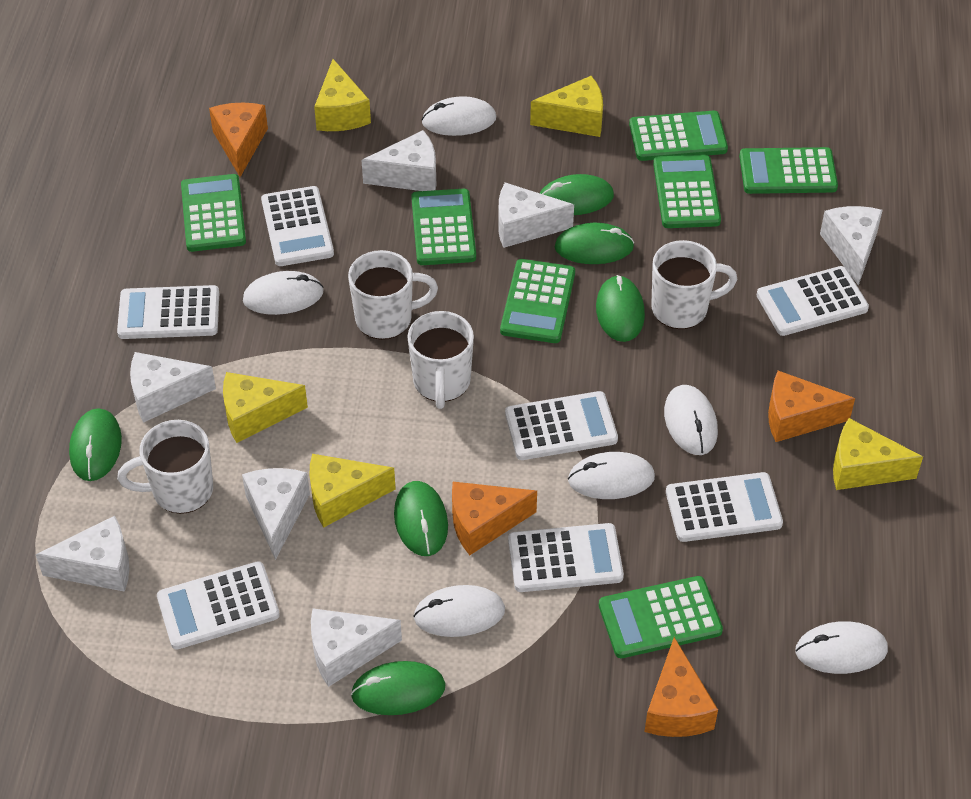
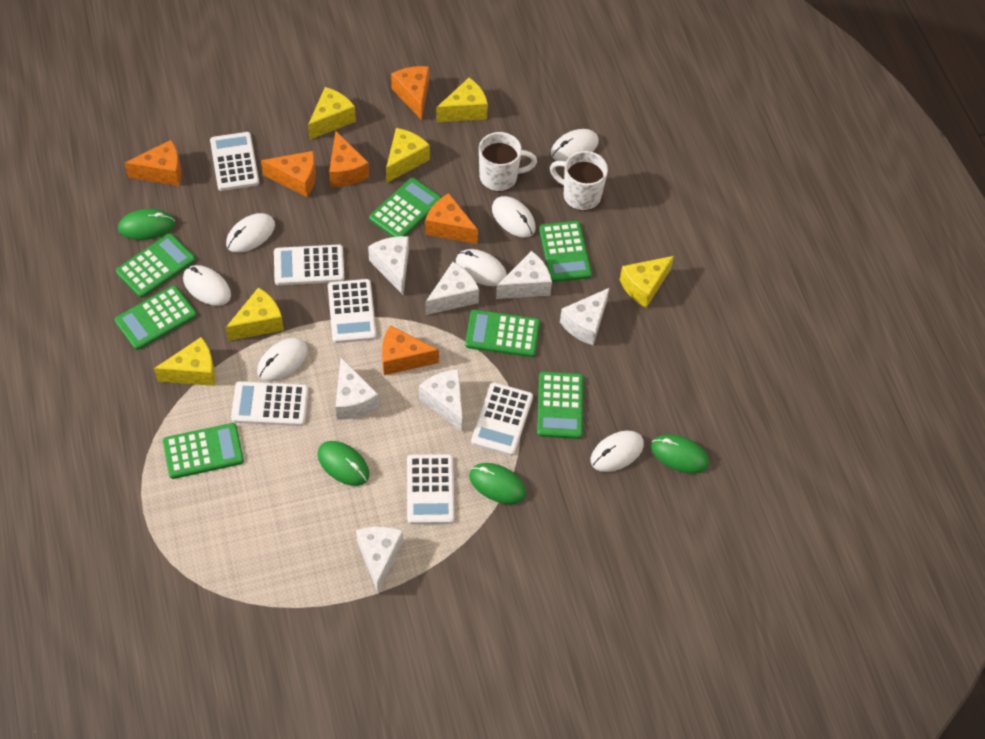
green mouse: [69,408,122,481] [351,661,446,715] [394,481,448,556] [540,174,614,215] [555,223,634,264] [596,275,645,342] = 6 -> [118,209,175,240] [317,441,370,486] [469,463,526,504] [651,434,709,474] = 4
orange cheese: [209,103,268,177] [452,482,537,555] [644,637,718,737] [768,371,855,442] = 4 -> [124,140,181,186] [261,151,316,197] [329,131,369,187] [382,326,439,375] [391,66,429,120] [425,193,478,244] = 6
white calculator: [117,285,219,339] [157,561,280,650] [261,186,334,266] [505,391,618,460] [508,523,624,592] [666,472,783,542] [757,266,869,336] = 7 -> [210,132,259,191] [231,381,309,426] [274,245,345,285] [328,279,376,343] [407,454,454,524] [471,382,533,456] = 6
white mouse: [243,271,323,315] [413,585,505,637] [422,96,496,136] [568,452,655,499] [664,385,718,455] [795,621,888,674] = 6 -> [183,265,231,306] [226,213,275,253] [257,338,308,381] [456,249,507,286] [492,196,536,237] [551,129,599,161] [591,431,644,472] = 7
white mug: [117,420,213,514] [348,250,438,340] [407,311,474,409] [651,240,738,329] = 4 -> [479,132,537,192] [550,151,608,211] = 2
yellow cheese: [223,372,308,443] [310,454,396,527] [314,59,371,131] [530,76,603,137] [833,418,923,490] = 5 -> [154,337,215,386] [226,287,284,341] [308,87,356,140] [386,128,430,183] [436,78,488,122] [620,256,674,308] = 6

